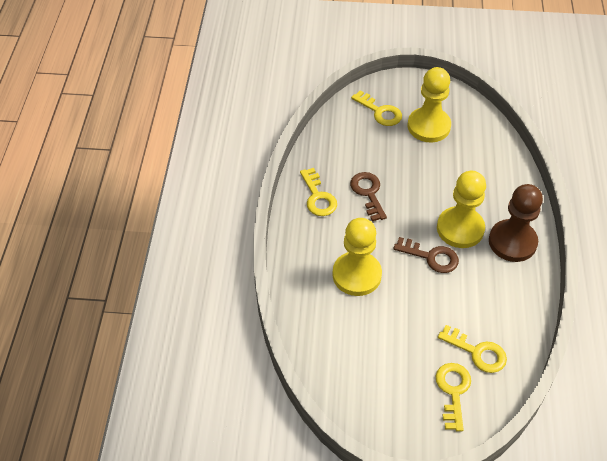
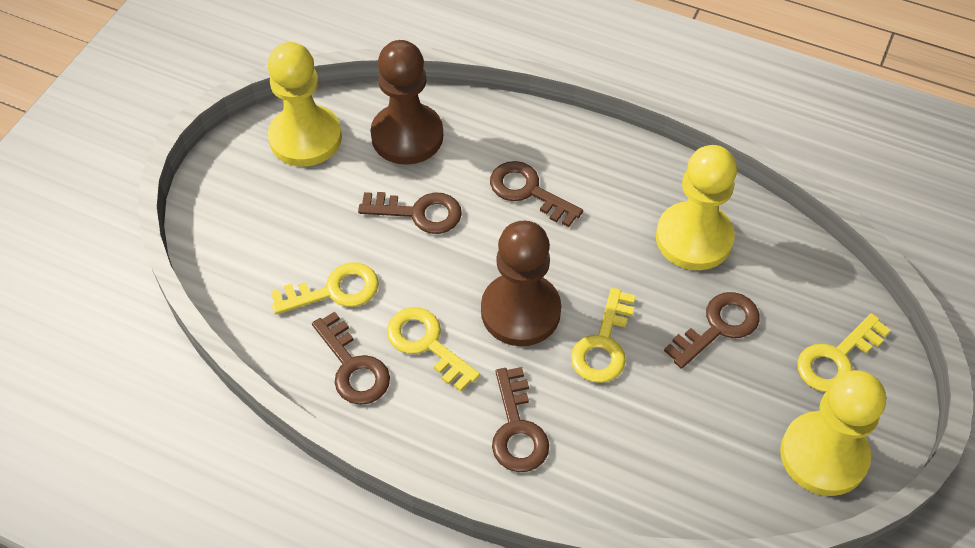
brown key: [350,172,387,221] [393,237,459,273] = 2 -> [312,312,390,405] [358,192,462,234] [490,161,583,227] [492,367,549,472] [664,292,760,369] = 5
brown pawn: [489,184,543,262] = 1 -> [370,40,443,165] [481,221,561,346] = 2

